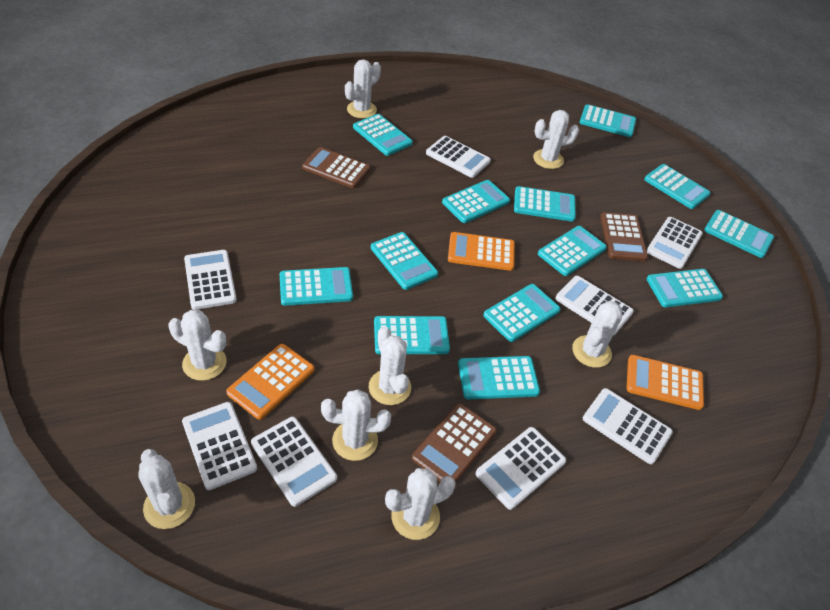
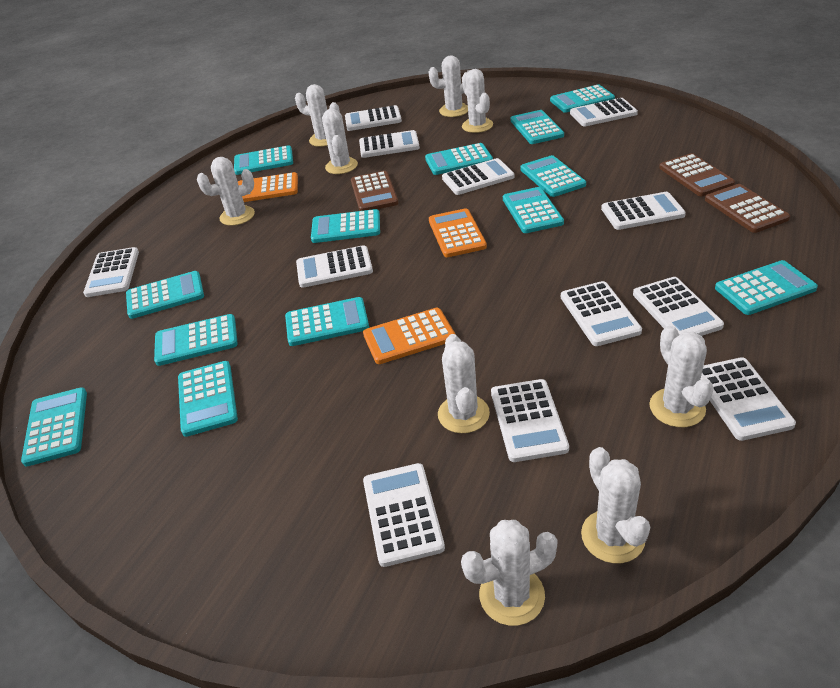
white cactus: [138,449,195,529] [168,309,227,381] [321,389,391,461] [345,59,381,118] [369,326,411,405] [385,468,456,540] [533,110,579,169] [572,301,622,368] = 8 -> [197,157,255,226] [295,84,340,147] [322,109,358,174] [429,55,470,117] [438,334,490,433] [461,520,558,626] [462,69,493,133] [581,447,650,563] [649,325,714,427] = 9
white calculator: [182,402,257,490] [184,250,237,310] [251,417,337,507] [426,136,491,178] [476,427,566,510] [555,276,634,335] [583,388,673,464] [647,217,703,269] = 8 -> [83,247,139,297] [296,245,373,288] [345,105,402,131] [359,130,420,158] [363,463,445,567] [442,158,515,195] [491,379,569,462] [561,281,642,346] [570,98,638,126] [601,192,686,230] [633,277,724,336] [700,357,796,441] = 12

